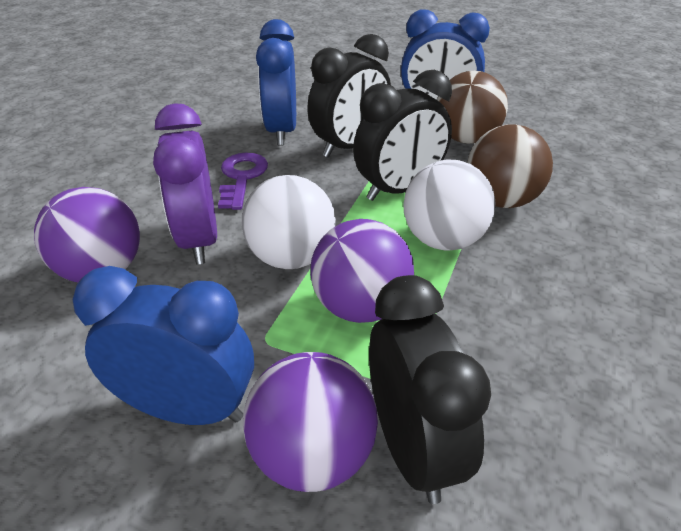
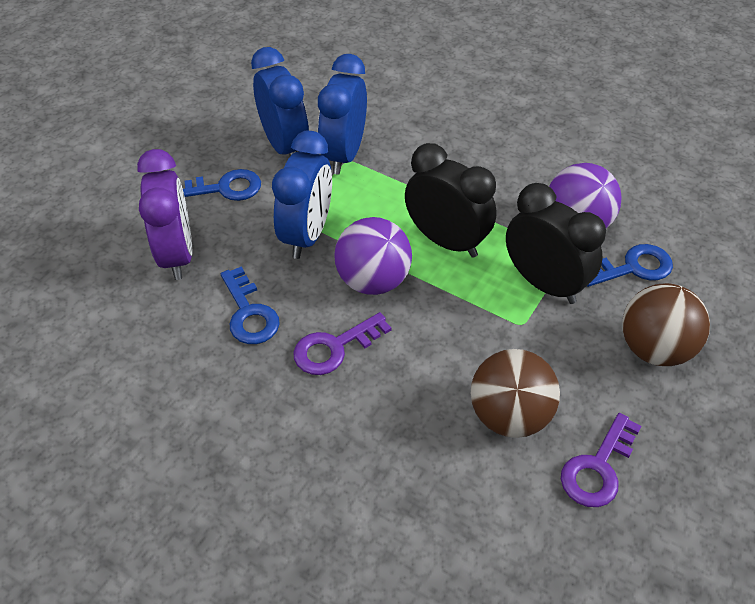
black clock: [307,34,391,158] [353,70,452,201] [369,275,491,504] = 3 -> [405,143,497,258] [506,183,606,304] = 2
blue key: none = 0 -> [183,169,261,201] [221,266,280,344] [587,244,673,287] = 3
purple ball: [34,187,140,282] [243,352,378,492] [310,219,414,323] = 3 -> [334,217,412,295] [549,163,621,228] = 2
purple key: [218,153,268,210] = 1 -> [293,312,391,375] [561,413,641,507] = 2
white ball: [242,175,336,269] [403,160,495,251] = 2 -> none = 0

